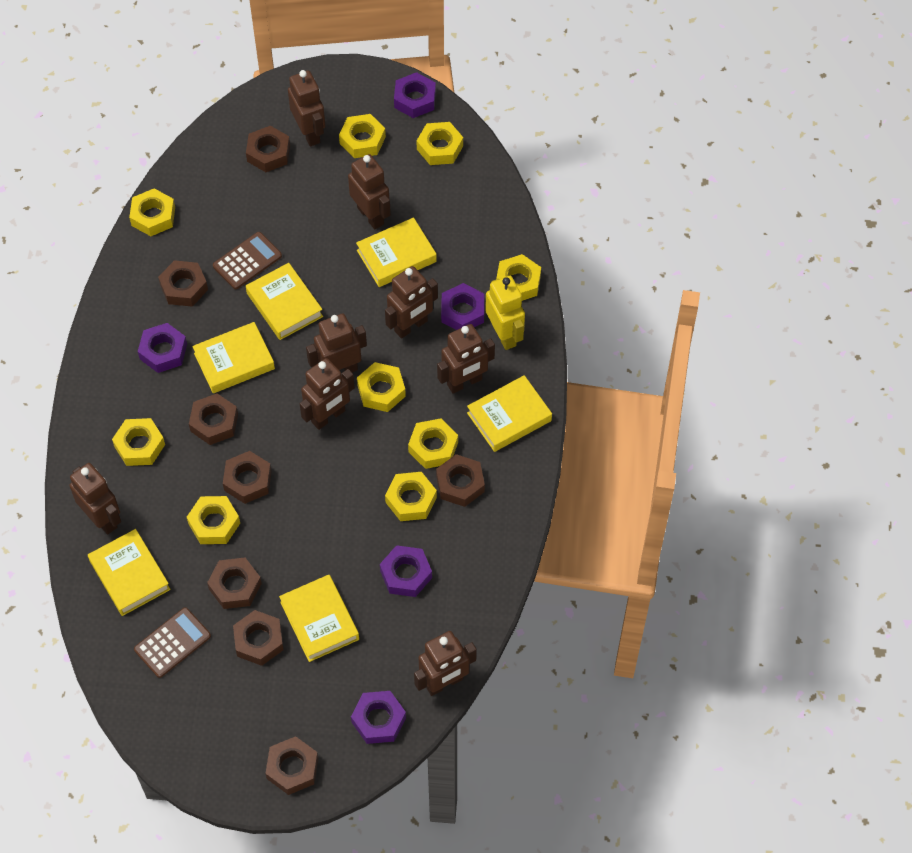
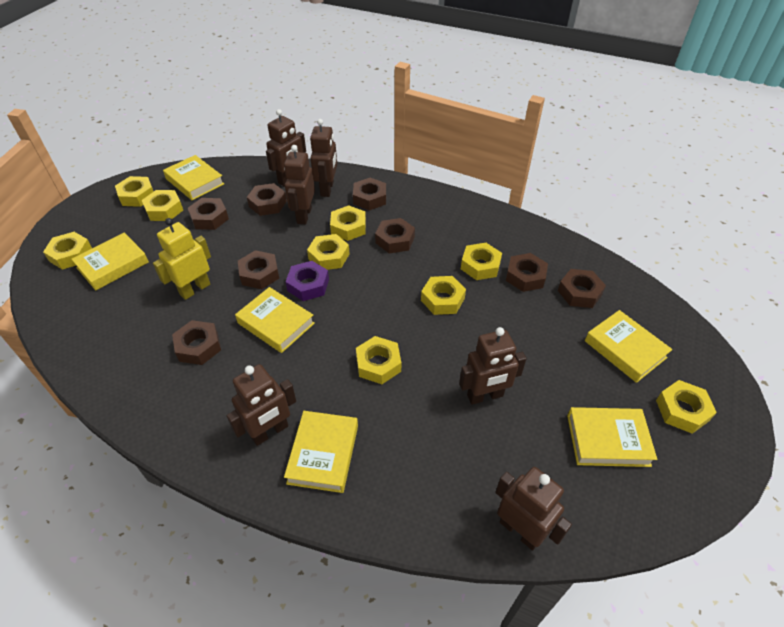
brown calculator: [134,607,211,678] [213,232,282,289] = 2 -> none = 0
brown robot: [70,463,121,535] [288,70,325,146] [300,358,355,430] [306,313,367,372] [348,154,391,229] [385,266,438,338] [414,631,477,696] [437,324,495,394] = 8 -> [227,364,296,446] [266,109,306,186] [284,145,315,224] [310,119,337,197] [459,327,527,405] [495,467,572,550] = 6
purple nut: [138,323,187,373] [351,691,406,744] [380,545,432,597] [394,72,436,118] [441,283,484,330] = 5 -> [286,261,329,301] = 1

